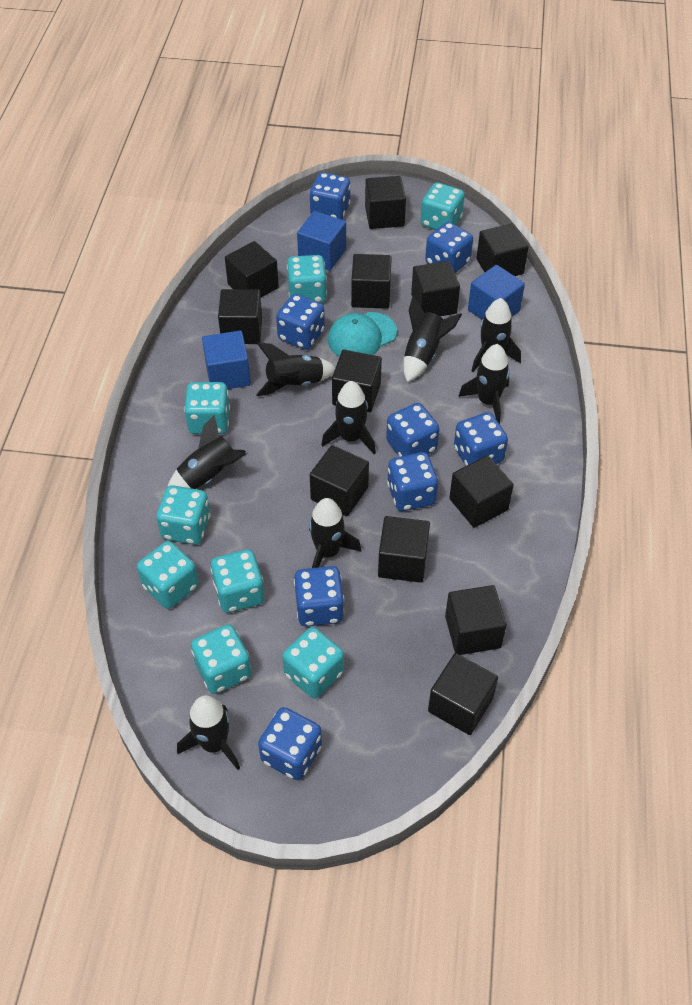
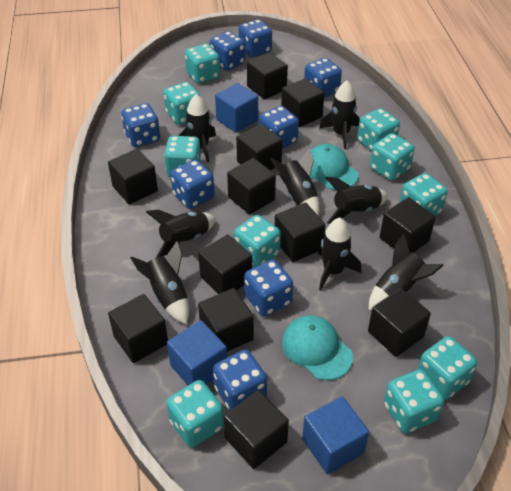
turquoise cap: [328,312,397,357] = 1 -> [282,315,353,380] [310,144,359,190] = 2
turquoise dice: [137,541,199,609] [156,485,210,545] [184,382,230,434] [191,624,252,694] [210,549,265,613] [282,627,344,699] [287,255,327,303] [421,182,465,230] = 8 -> [164,82,201,125] [164,136,201,177] [166,380,224,447] [185,44,220,84] [234,215,281,267] [357,108,400,151] [370,133,415,181] [384,369,444,433] [399,173,448,216] [417,336,477,400] = 10

